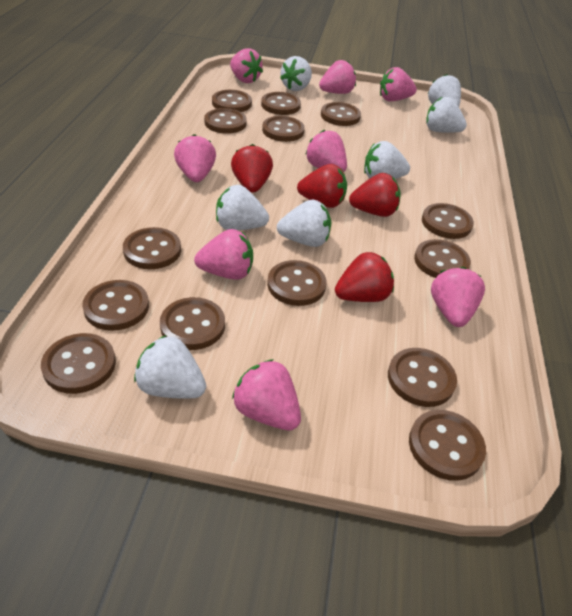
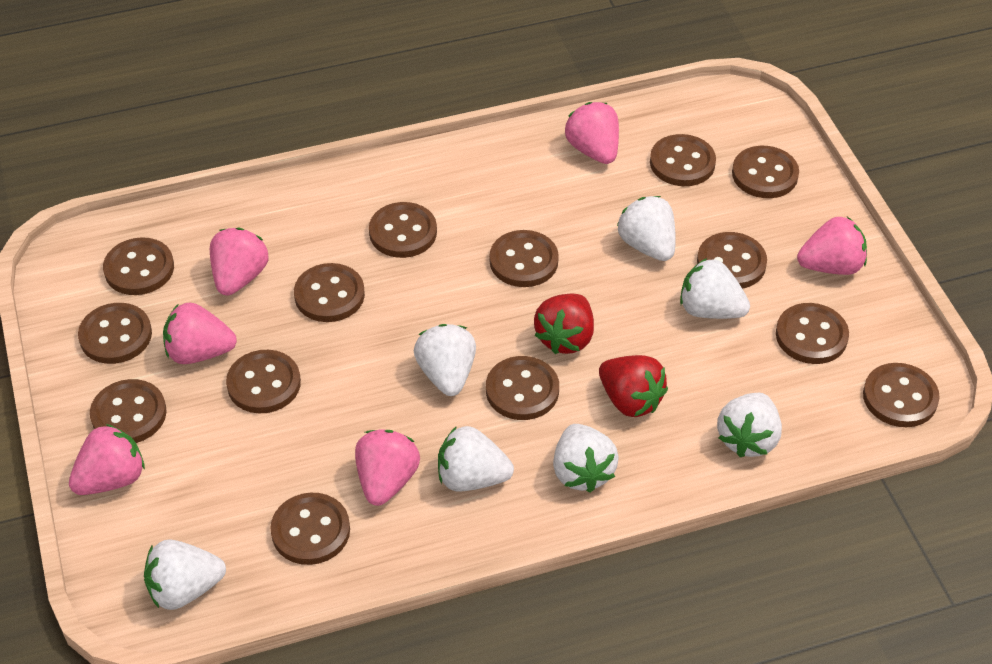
pink strawberry: [174,134,216,182] [194,229,253,280] [230,48,263,83] [232,359,301,430] [305,130,347,172] [319,60,356,94] [380,67,417,101] [431,267,485,327] = 8 -> [69,424,145,495] [163,302,237,364] [210,228,268,296] [355,430,420,506] [565,102,619,164] [797,217,867,275] = 6
red strawberry: [231,144,273,192] [297,164,347,208] [335,252,394,302] [349,173,401,217] = 4 -> [534,294,594,354] [599,355,668,417] = 2

